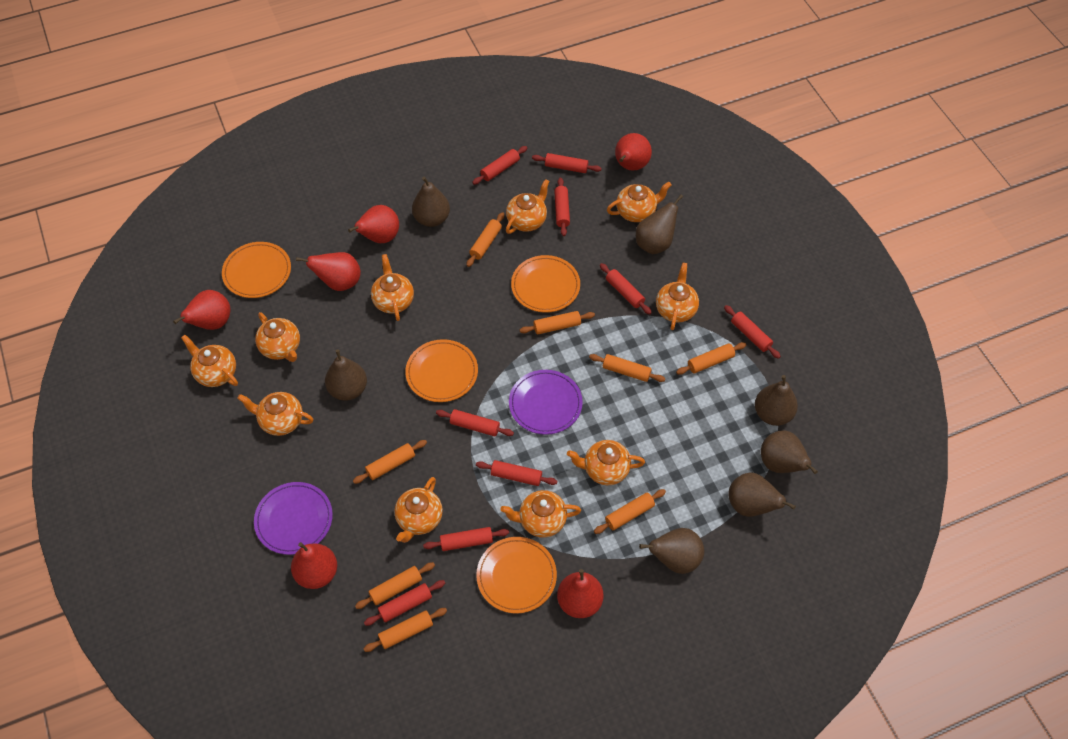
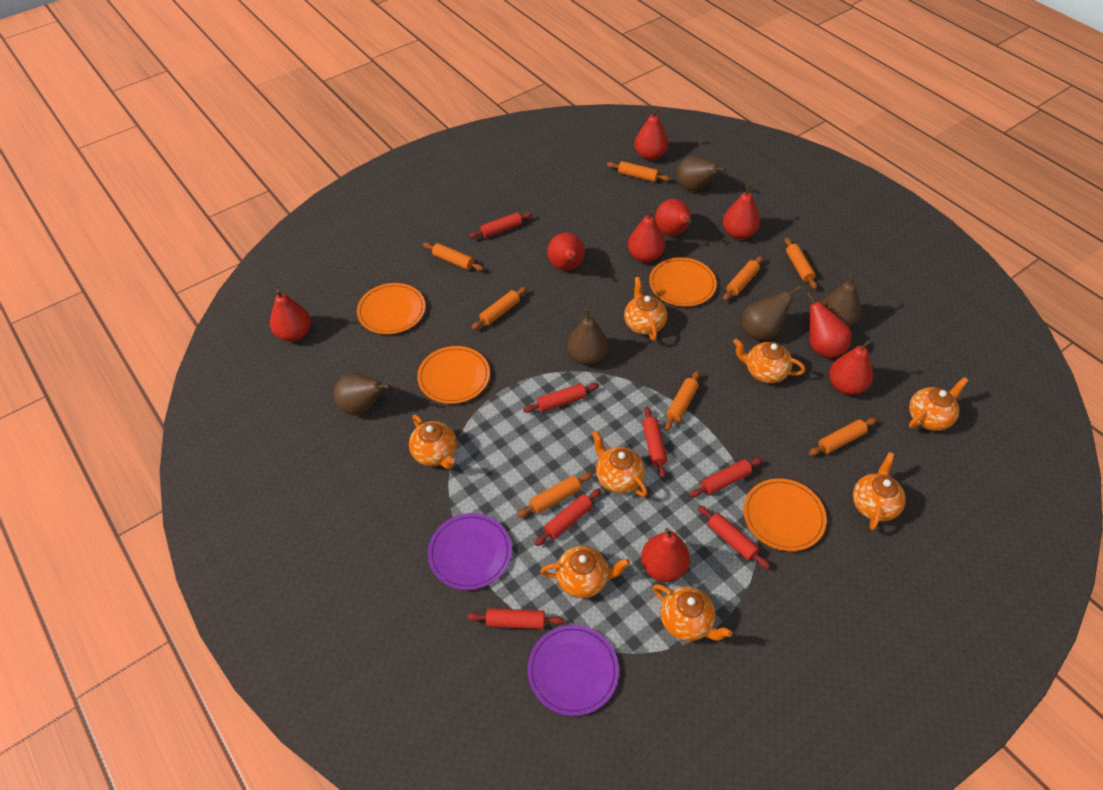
brown pear: [325,349,367,401] [412,177,450,227] [636,194,683,254] [639,528,704,574] [728,472,796,517] [755,375,798,426] [761,430,818,474] = 7 -> [334,373,390,416] [567,309,608,365] [677,156,726,191] [742,285,801,340] [822,273,861,327] = 5
orange teapot: [181,335,238,387] [237,392,314,436] [255,312,300,362] [371,254,414,321] [394,477,443,543] [500,490,581,538] [506,179,550,234] [567,440,645,485] [607,182,672,222] [656,262,699,330] = 10 -> [409,415,457,469] [540,546,630,598] [592,431,647,497] [624,277,667,341] [653,584,733,641] [733,339,805,383] [853,452,906,530] [909,377,969,431] = 8
red pear: [173,290,230,330] [291,542,337,589] [296,252,361,291] [348,205,399,243] [557,569,604,618] [615,133,652,171] = 6 -> [270,289,311,342] [547,233,585,271] [628,209,665,263] [634,107,668,161] [641,528,690,582] [655,199,692,236] [723,184,760,239] [806,292,852,358] [829,340,873,395] = 9
red rolling pin: [364,580,445,626] [423,527,509,551] [436,409,514,437] [472,146,527,185] [476,460,557,486] [532,153,602,173] [554,178,570,236] [600,263,652,315] [724,305,781,359] = 9 -> [467,608,564,629] [469,212,532,239] [523,383,599,413] [534,488,601,546] [642,406,667,478] [689,457,763,497] [698,506,770,569] = 7

